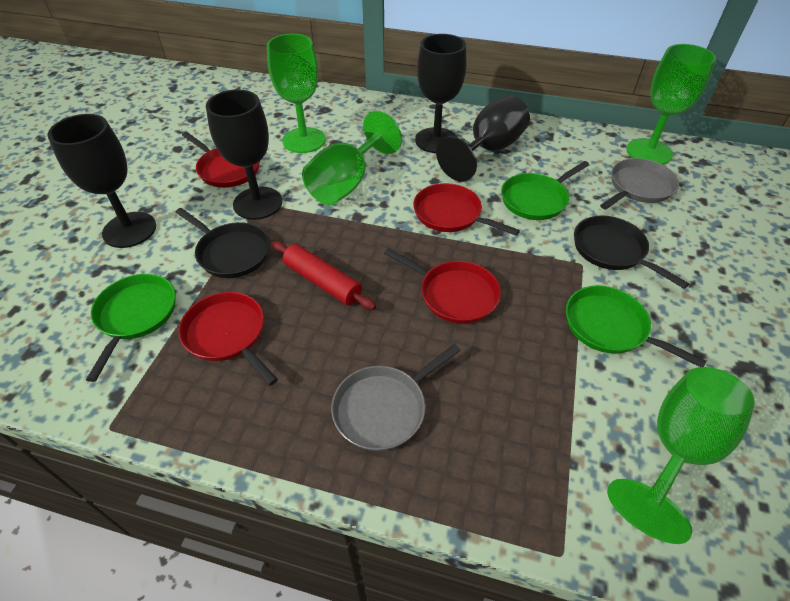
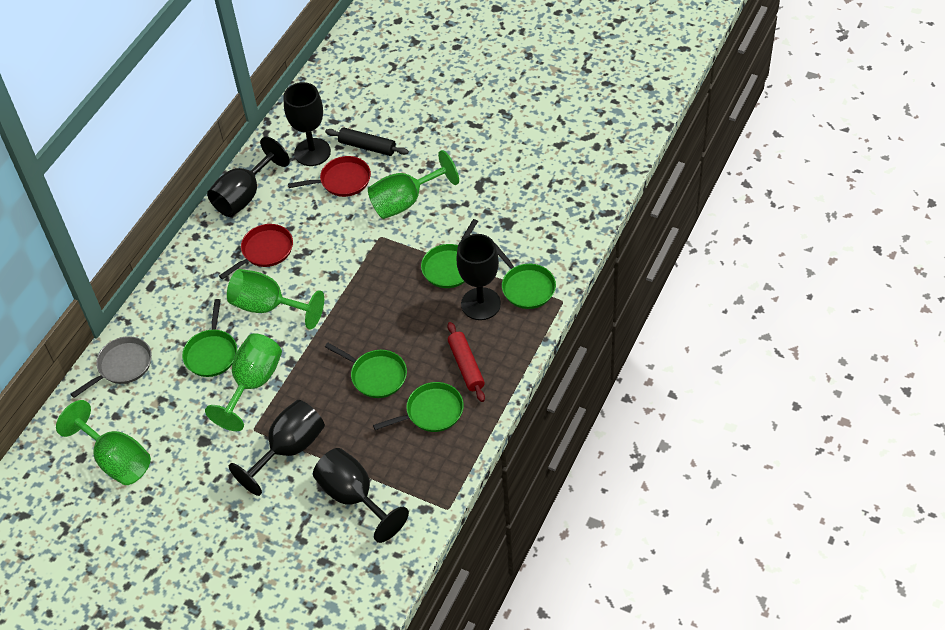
black goblet: [48,114,156,248] [206,89,282,220] [415,34,466,153] [436,95,530,181] = 4 -> [207,137,290,217] [229,400,325,496] [283,82,331,166] [313,448,409,543] [456,234,501,320] = 5
black pan: [176,208,270,278] [574,215,689,289] = 2 -> none = 0
black rolling pin: none = 0 -> [325,127,409,156] = 1
green pan: [86,274,176,382] [501,161,589,220] [566,286,707,367] = 3 -> [182,299,237,377] [325,343,407,398] [373,382,464,432] [421,219,478,288] [495,243,556,309] = 5
grey pan: [331,344,461,451] [600,158,679,209] = 2 -> [71,336,152,398] = 1
red pan: [179,292,278,386] [182,132,260,188] [384,248,501,324] [413,183,520,236] = 4 -> [219,224,293,280] [288,156,371,197] = 2

